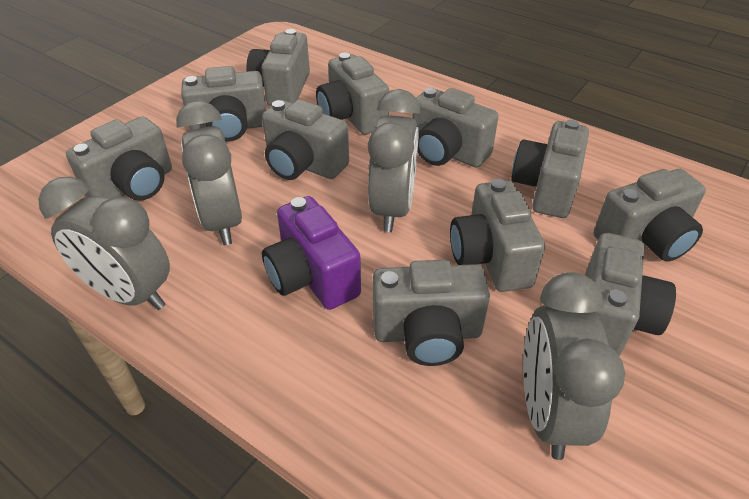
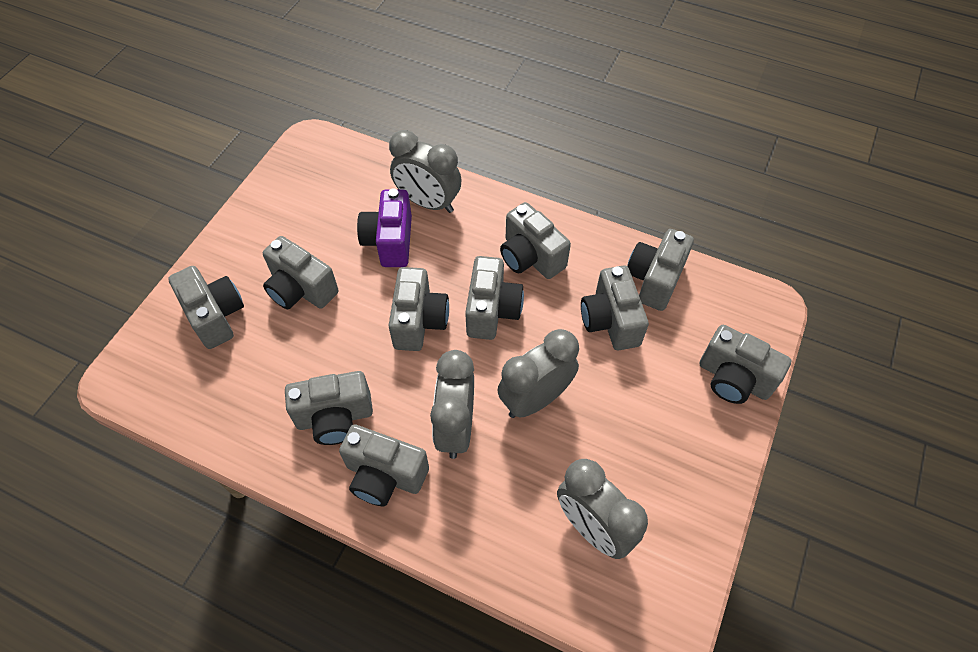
grey camera: [66,116,172,201] [181,66,267,141] [247,29,310,106] [262,100,349,180] [316,53,389,135] [373,260,490,366] [412,88,499,168] [450,179,545,292] [511,120,589,218] [585,233,676,356] [594,169,706,262] = 11 -> [168,266,244,349] [263,236,338,309] [285,371,373,445] [339,424,429,506] [388,267,449,351] [465,256,524,340] [500,202,571,279] [581,265,649,350] [627,229,694,311] [700,325,791,404] = 10

